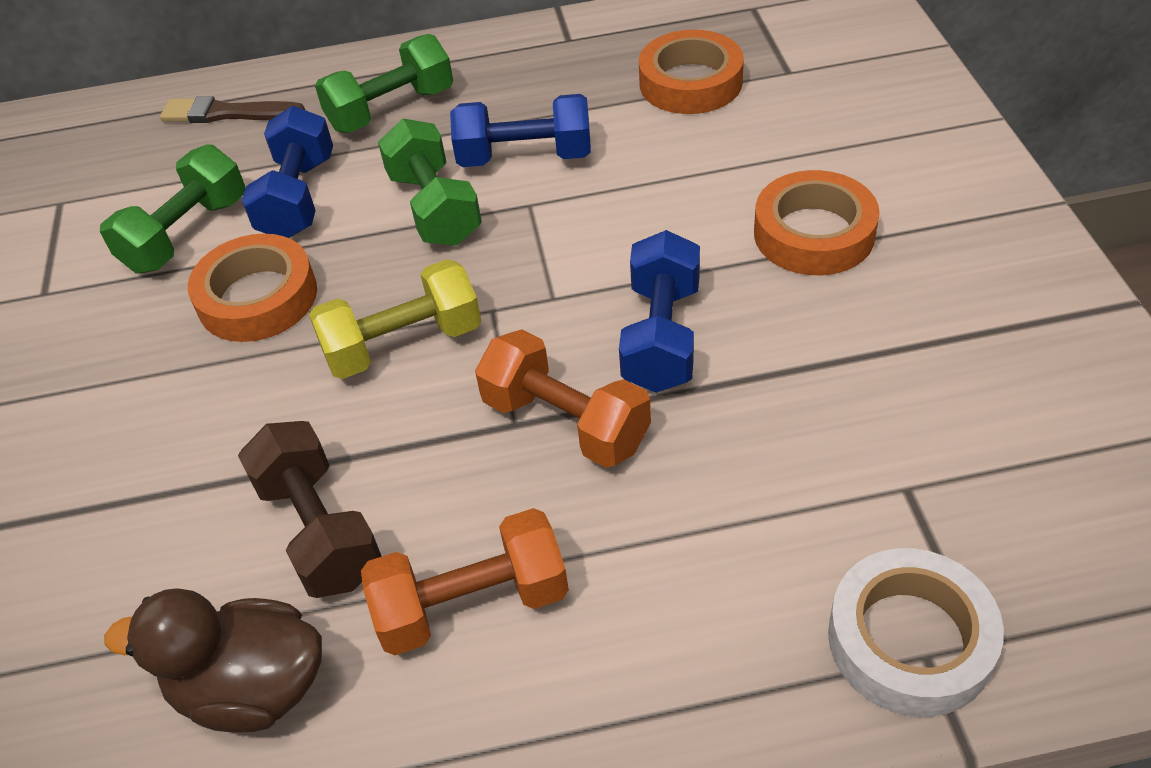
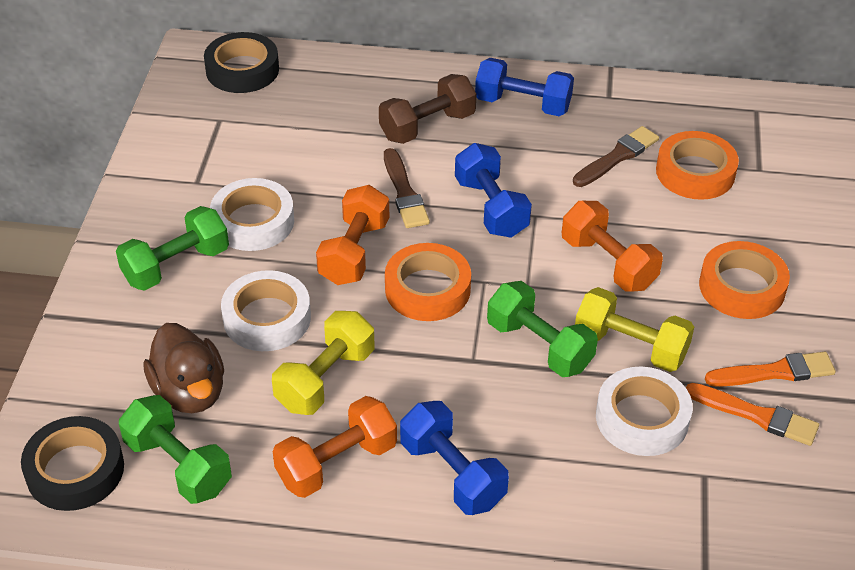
black tape: none = 0 -> [21,416,124,511] [204,32,279,93] = 2
brown brush: [160,96,305,123] = 1 -> [384,148,430,228] [573,126,659,187] = 2
orange brush: none = 0 -> [686,383,819,446] [705,352,836,387] = 2
orange dumbbell: [361,508,569,655] [475,330,651,468] = 2 -> [273,396,397,498] [316,185,389,285] [562,201,663,292] = 3
white tape: [828,548,1004,717] = 1 -> [210,178,294,251] [221,270,311,351] [596,367,693,456] = 3
yellow dumbbell: [309,259,481,379] = 1 -> [272,311,374,415] [575,287,694,372] = 2

